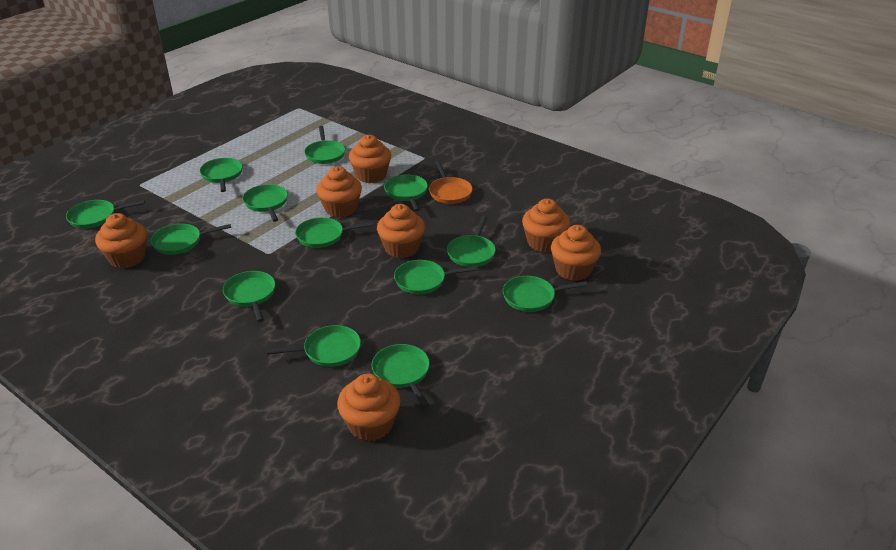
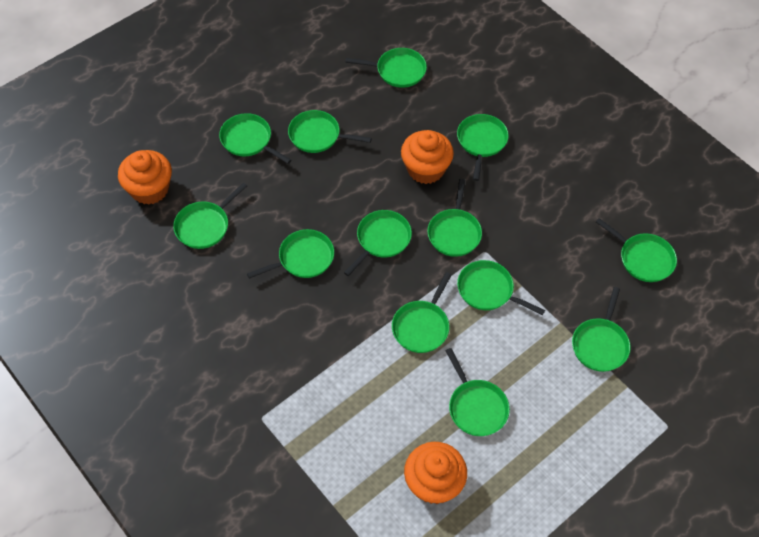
orange cupcake: [95,213,147,268] [316,166,362,218] [337,374,400,441] [349,135,391,183] [377,204,425,258] [522,199,570,252] [551,225,601,281] = 7 -> [118,150,172,205] [401,130,454,184] [404,442,467,504] = 3
orange pan: [429,161,473,204] = 1 -> none = 0

